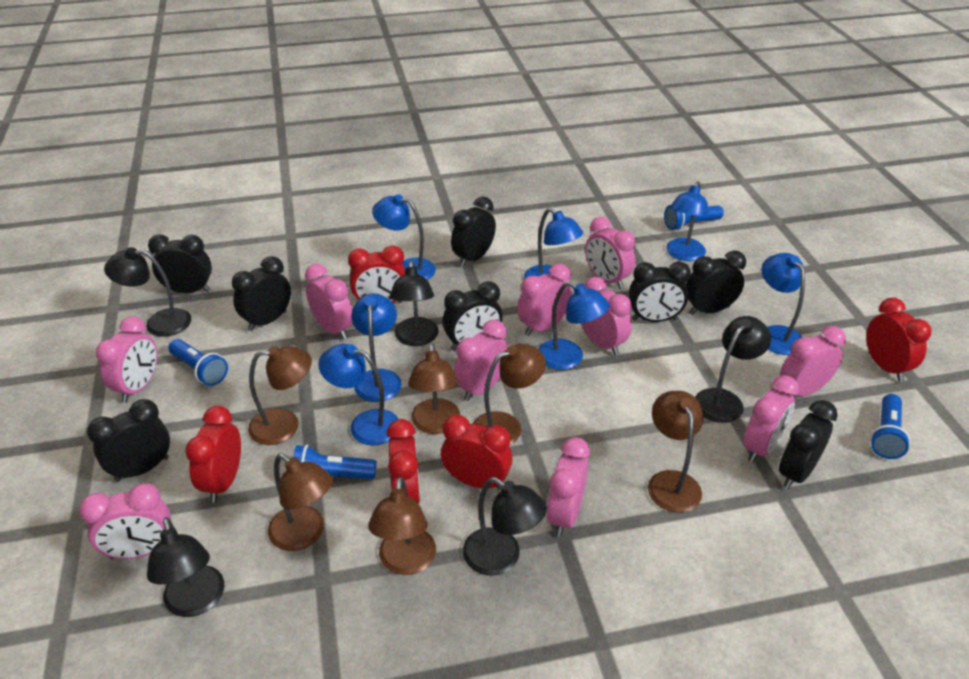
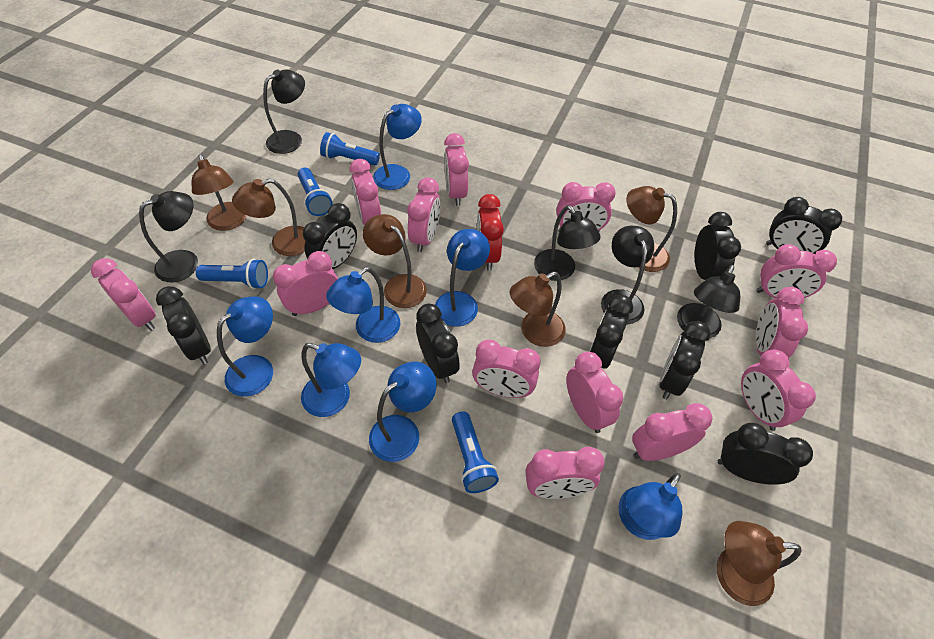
pink clock: [79,483,171,559] [96,316,157,403] [305,264,353,340] [454,320,508,401] [517,263,572,336] [546,437,590,536] [581,277,632,355] [585,217,635,289] [743,375,799,462] [780,326,846,396] = 10 -> [91,258,156,331] [273,251,338,316] [350,159,381,225] [407,178,440,252] [444,133,469,206] [472,340,541,398] [525,447,605,499] [556,182,616,232] [566,352,623,433] [632,403,712,461] [741,349,816,431] [756,244,837,298] [756,287,808,358] = 13
red clock: [185,406,241,503] [348,245,405,303] [387,419,420,504] [441,415,513,490] [866,298,931,381] = 5 -> [477,194,504,271] = 1

